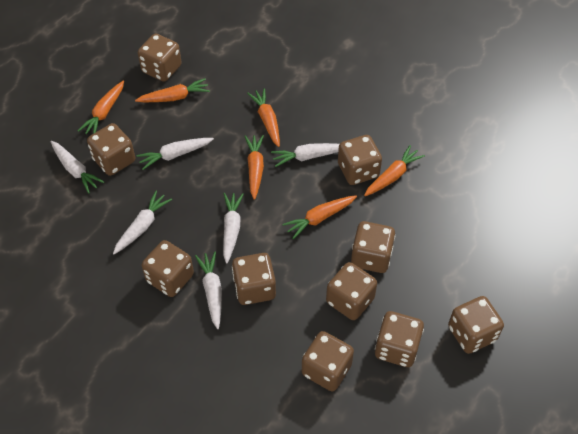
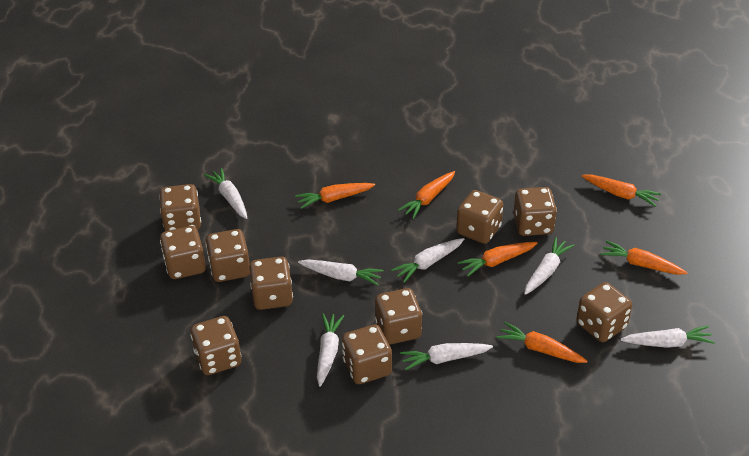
white carrot: [51,141,104,194] [113,191,172,254] [137,138,214,170] [195,252,222,329] [223,193,244,263] [271,143,340,167] = 6 -> [204,168,247,219] [298,259,384,286] [317,313,345,387] [391,238,464,283] [400,343,493,371] [524,237,575,295] [620,326,715,348] = 7

